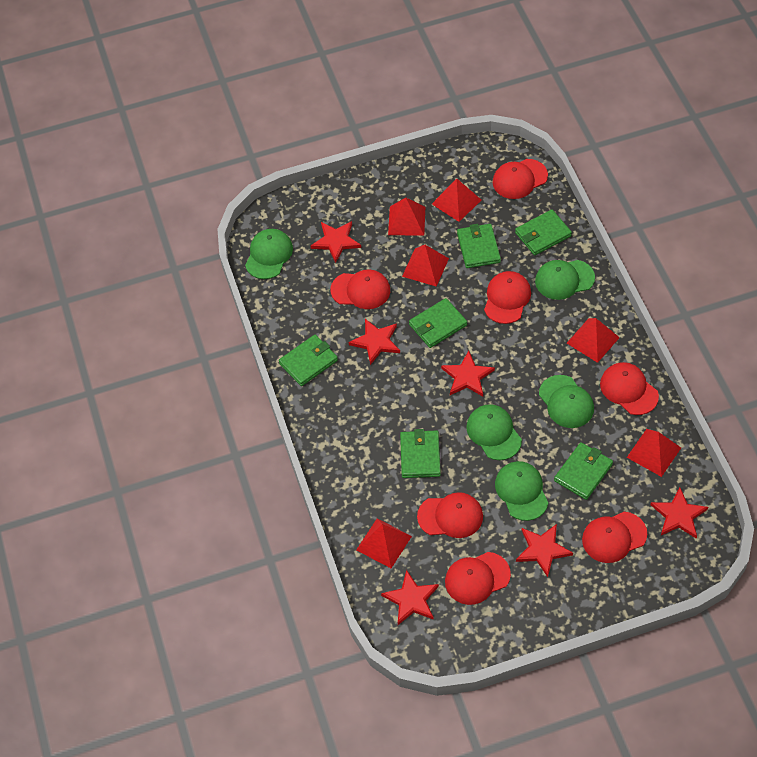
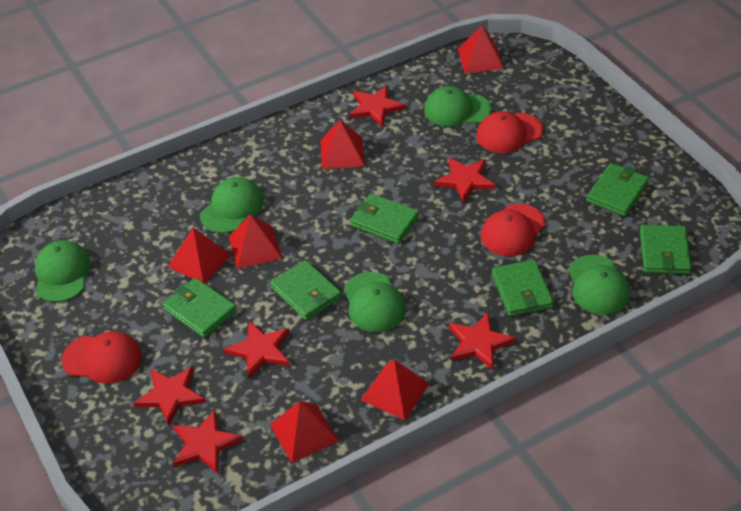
red cap: [330,269,390,309] [417,492,483,538] [445,552,511,605] [484,271,531,324] [493,159,548,199] [582,512,647,563] [600,362,659,415] = 7 -> [62,332,142,384] [476,111,543,153] [481,204,546,256] = 3

